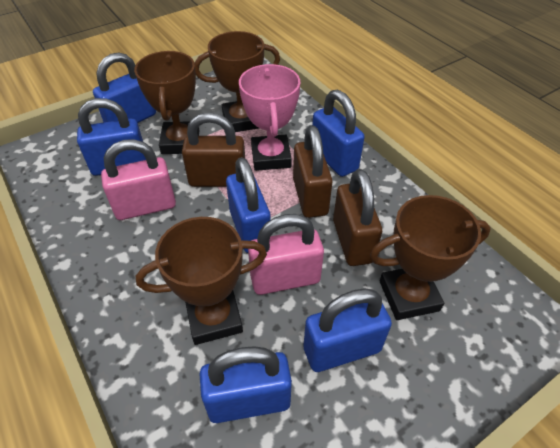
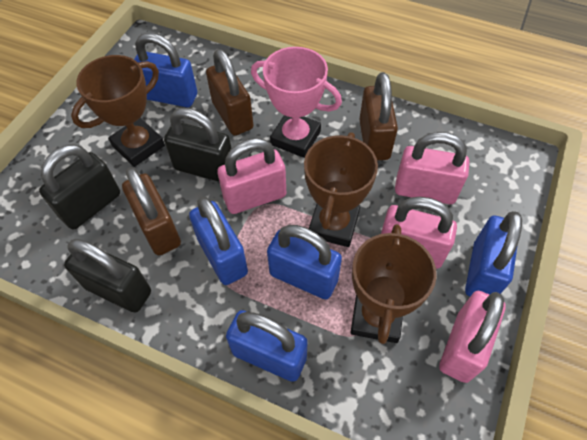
black padlock: none = 0 -> [39,144,120,230] [64,239,151,313] [164,108,231,182] = 3
blue padlock: [77,98,146,176] [93,52,156,123] [200,346,292,423] [226,157,271,253] [304,288,392,372] [312,90,365,177] = 6 -> [134,33,197,107] [189,197,248,285] [226,310,308,382] [267,225,342,299] [465,211,522,297] = 5
brown trophy: [134,51,199,154] [136,217,267,345] [194,31,280,132] [370,195,491,320] = 4 -> [71,55,165,167] [304,132,378,247] [351,224,437,344] = 3
pink padlock: [101,139,176,220] [248,214,324,295] = 2 -> [217,138,286,214] [381,197,457,269] [395,132,469,204] [439,291,506,383] = 4

